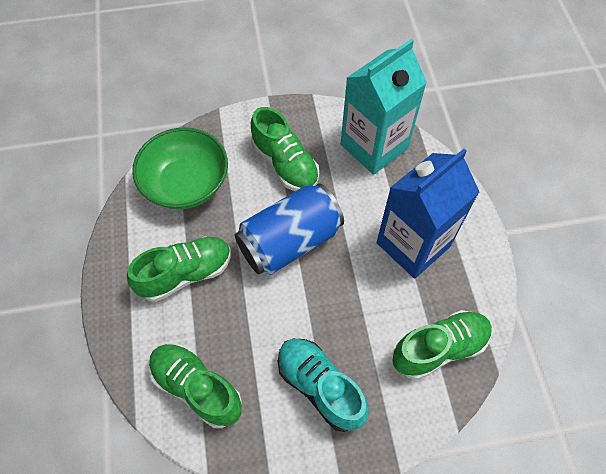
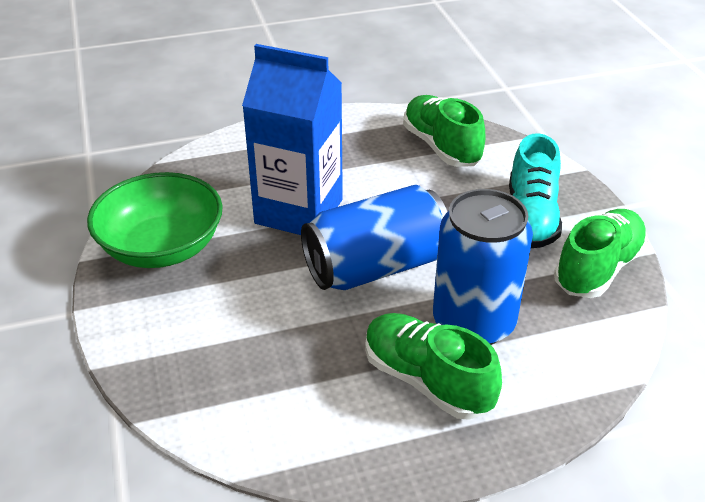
blue can: [235,183,344,275] = 1 -> [301,185,447,290] [433,189,533,345] = 2
green shoe: [127,236,231,302] [149,344,242,428] [251,107,319,191] [392,310,492,380] = 4 -> [365,313,502,420] [403,95,486,167] [554,209,648,298] = 3
turquoise carton: [341,39,427,175] = 1 -> none = 0

